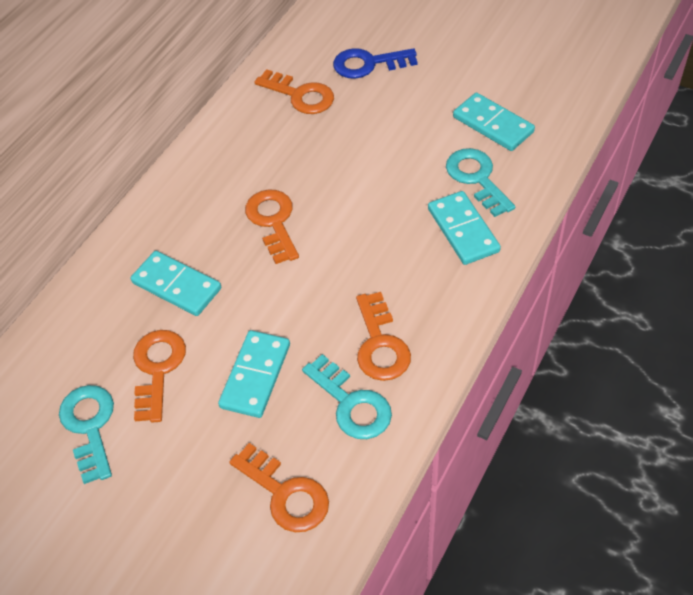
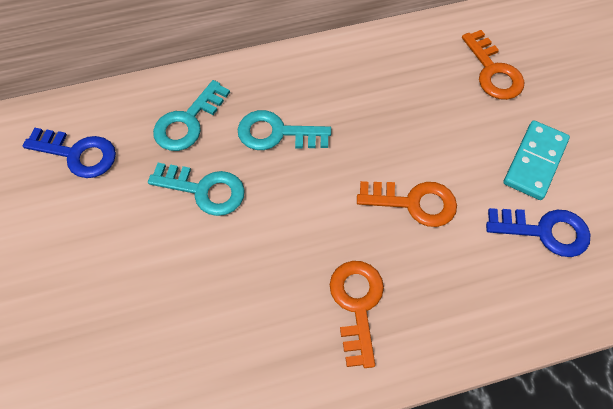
blue key: [333,48,417,79] = 1 -> [23,128,116,178] [486,208,590,257] = 2
orange key: [133,330,186,423] [229,443,329,532] [245,189,299,264] [254,69,334,114] [356,292,411,381] = 5 -> [330,261,384,368] [357,181,457,227] [462,30,524,100] = 3
turquoise domino: [131,251,221,316] [218,330,290,418] [428,191,501,265] [453,93,535,151] = 4 -> [503,120,570,200] = 1

